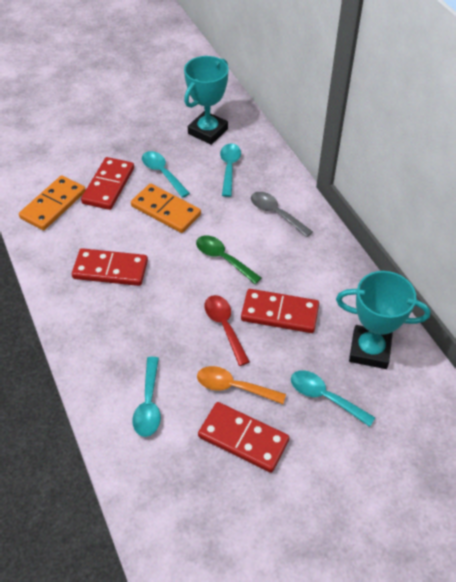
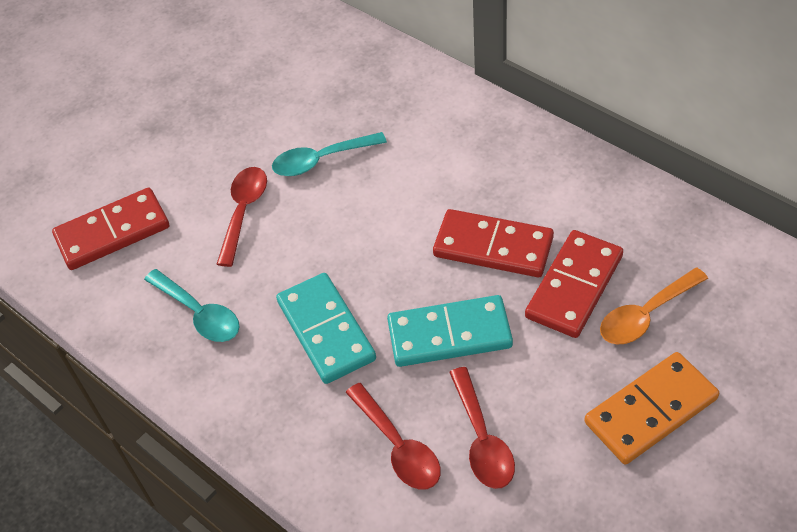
green spoon: [196,235,261,284] = 1 -> none = 0
grey spoon: [251,192,313,237] = 1 -> none = 0
orange domino: [19,175,86,230] [131,183,201,233] = 2 -> [584,352,719,465] = 1
red domino: [72,248,148,286] [81,157,134,210] [198,402,289,473] [241,289,319,333] = 4 -> [52,188,169,270] [433,209,554,277] [525,230,623,338] = 3
red spoon: [205,295,250,366] = 1 -> [217,167,267,267] [346,383,441,490] [449,367,515,489] = 3
turquoise domino: none = 0 -> [276,273,376,384] [387,295,513,367] = 2
turquoise spoon: [133,357,161,437] [142,151,190,198] [220,143,241,197] [291,370,375,427] = 4 -> [144,269,240,342] [272,132,387,176] = 2
turquoise trophy: [184,56,229,145] [336,271,431,369] = 2 -> none = 0

